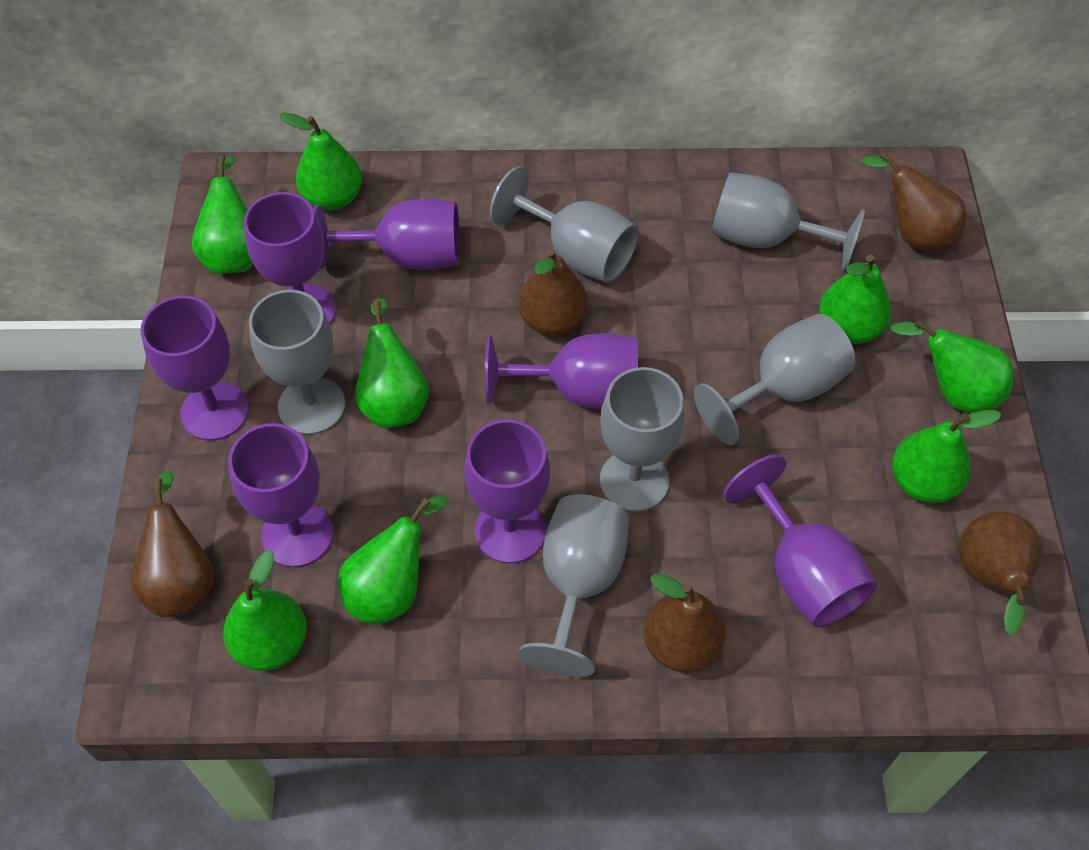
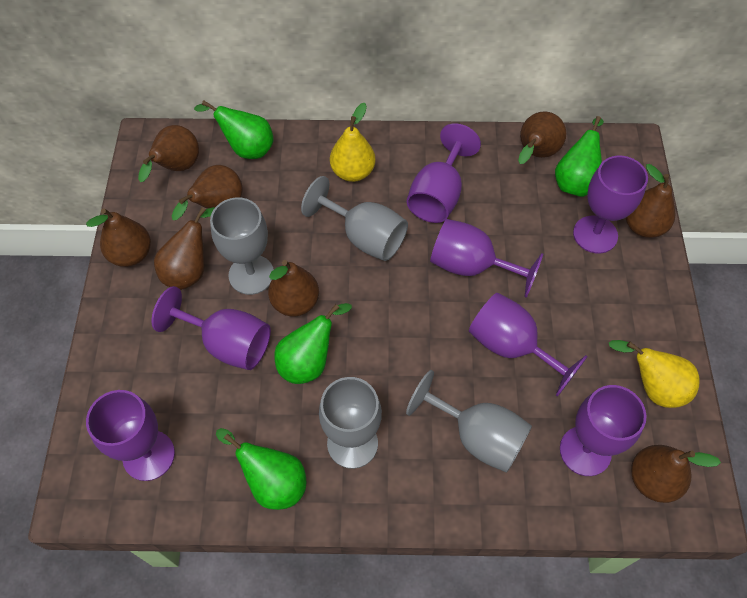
brown pear: [131,470,214,617] [518,248,588,336] [643,574,726,672] [861,152,966,252] [958,511,1042,635] = 5 -> [86,208,151,267] [138,125,199,182] [154,207,215,290] [172,165,243,220] [268,260,319,316] [518,111,566,164] [626,164,675,238] [631,445,721,503] = 8
green pear: [192,155,253,274] [223,551,307,671] [280,113,362,210] [338,496,449,624] [355,298,429,428] [819,254,891,344] [890,319,1014,413] [892,410,1002,503] = 8 -> [194,100,274,159] [216,428,307,510] [274,303,352,384] [555,116,604,197] = 4
grey goblet: [249,290,345,435] [490,166,639,283] [519,494,629,677] [600,367,685,512] [694,314,856,445] [712,172,865,271] = 6 -> [210,198,274,295] [301,176,408,261] [319,377,382,469] [406,370,532,473] = 4
yellow pear: none = 0 -> [330,103,376,182] [609,340,700,408] = 2

